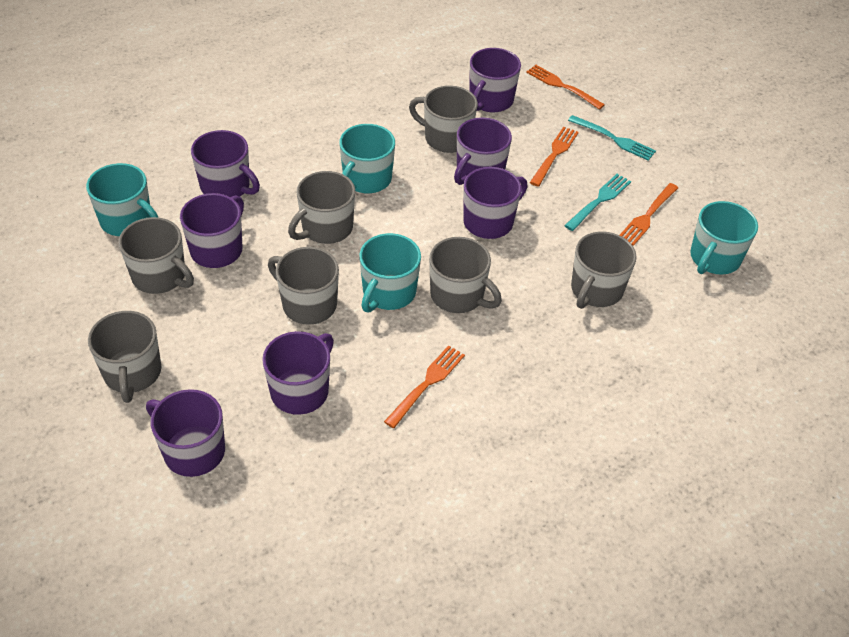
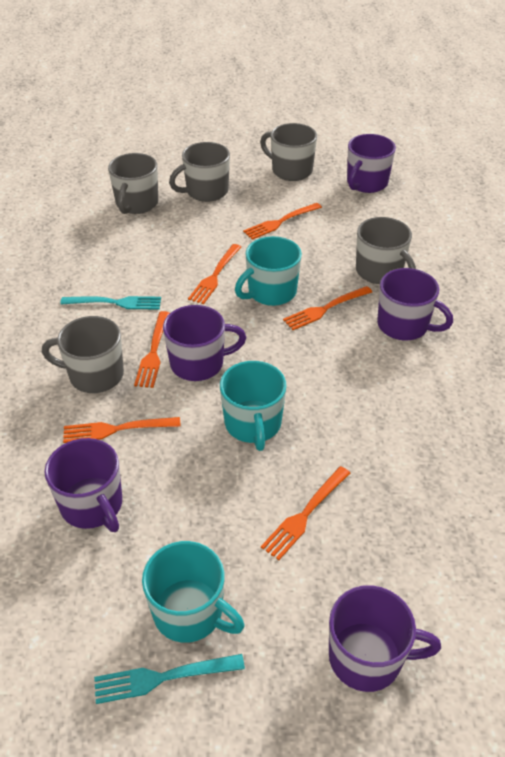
grey mug: [88,311,161,403] [119,217,194,294] [268,247,339,325] [288,171,355,244] [409,85,478,153] [429,237,502,313] [571,231,637,309] = 7 -> [42,316,124,393] [108,153,158,214] [169,142,230,202] [260,123,317,181] [356,217,416,284] = 5
orange fork: [384,345,465,428] [526,65,605,110] [530,127,579,187] [620,183,678,246] = 4 -> [63,417,181,443] [134,311,170,388] [188,244,241,304] [243,203,322,240] [261,466,350,560] [283,286,372,330] = 6
purple mug: [146,389,225,477] [180,193,244,268] [191,130,260,197] [262,331,334,415] [454,117,512,185] [463,167,528,239] [469,48,521,112] = 7 -> [45,438,122,532] [163,305,247,381] [329,585,441,692] [347,134,396,193] [377,268,453,340] = 5
turquoise mug: [86,163,159,236] [339,124,395,193] [359,233,421,313] [690,201,758,275] = 4 -> [142,541,245,643] [220,361,287,451] [235,236,302,306] = 3

